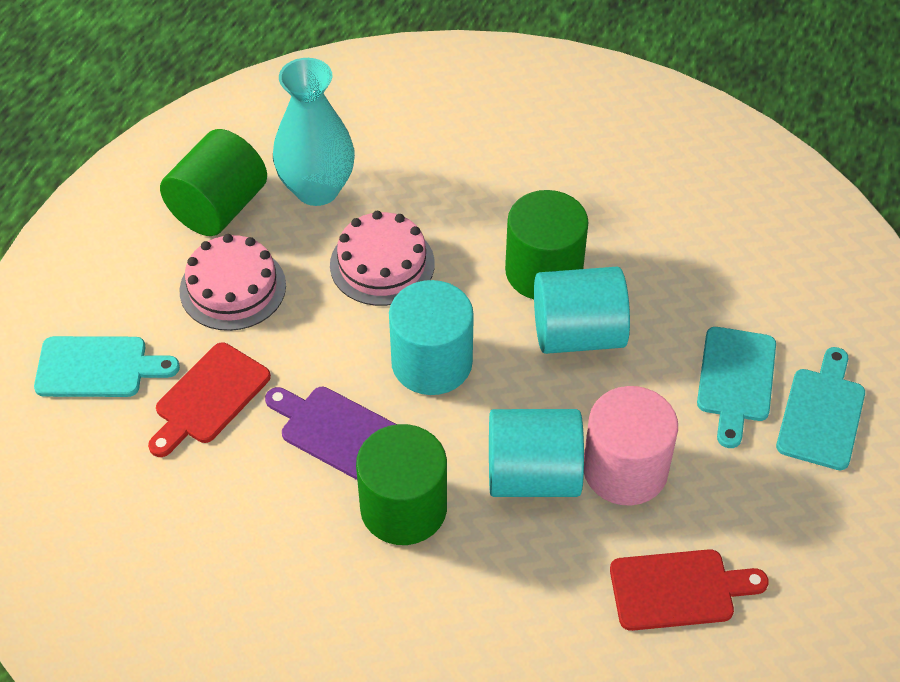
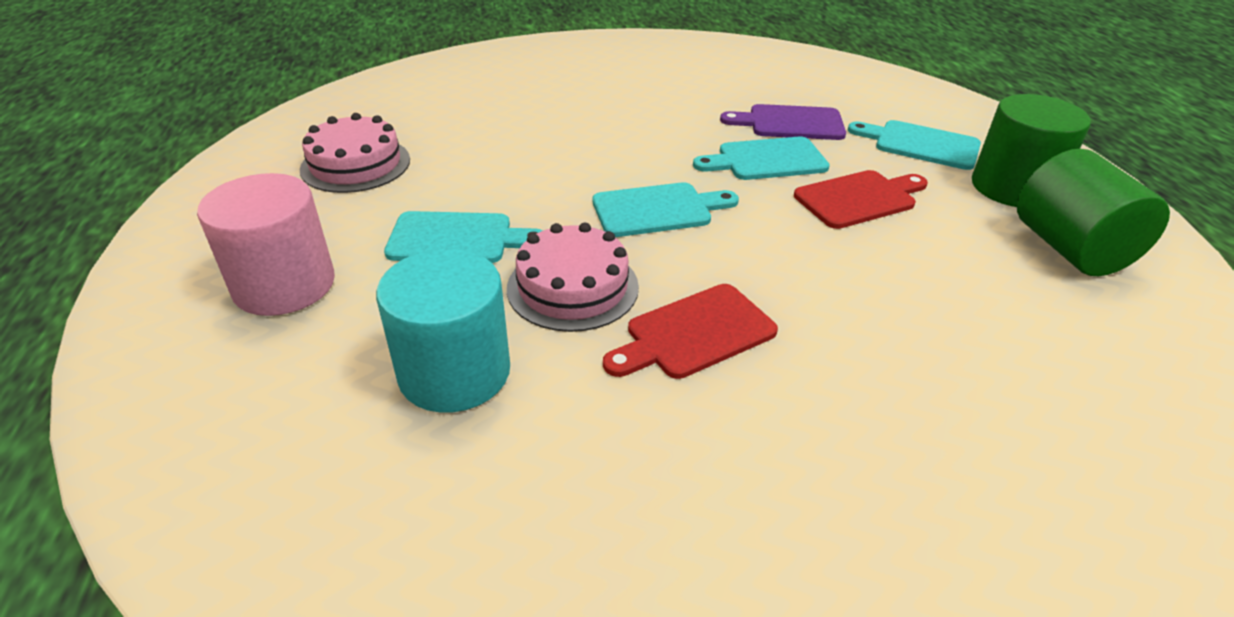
green cylinder: [160,129,267,236] [356,424,447,545] [505,190,589,299] = 3 -> [972,94,1091,207] [1017,149,1170,276] = 2
turquoise cutting board: [34,336,180,397] [697,327,776,448] [776,347,865,470] = 3 -> [384,211,543,263] [593,182,739,237] [693,137,830,180] [848,120,981,170] = 4
turquoise cylinder: [389,280,474,395] [489,409,584,497] [534,267,630,354] = 3 -> [376,249,510,413] = 1
turquoise vase: [273,58,355,206] = 1 -> none = 0

